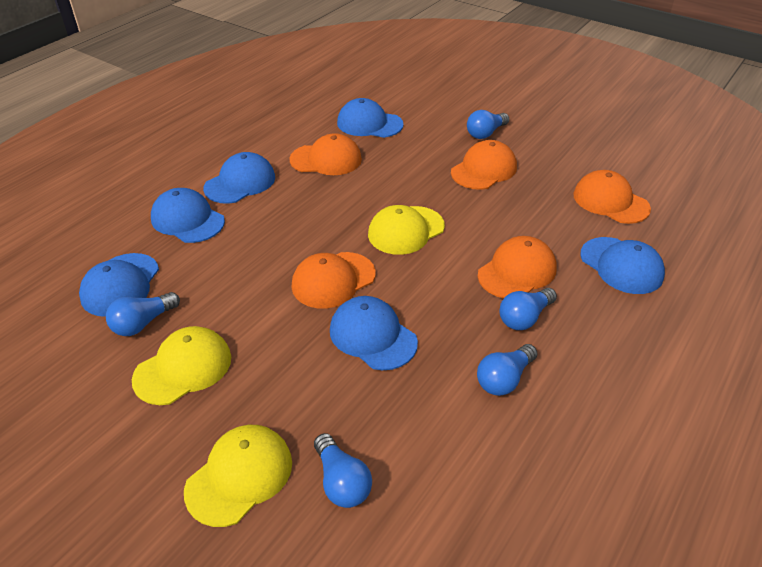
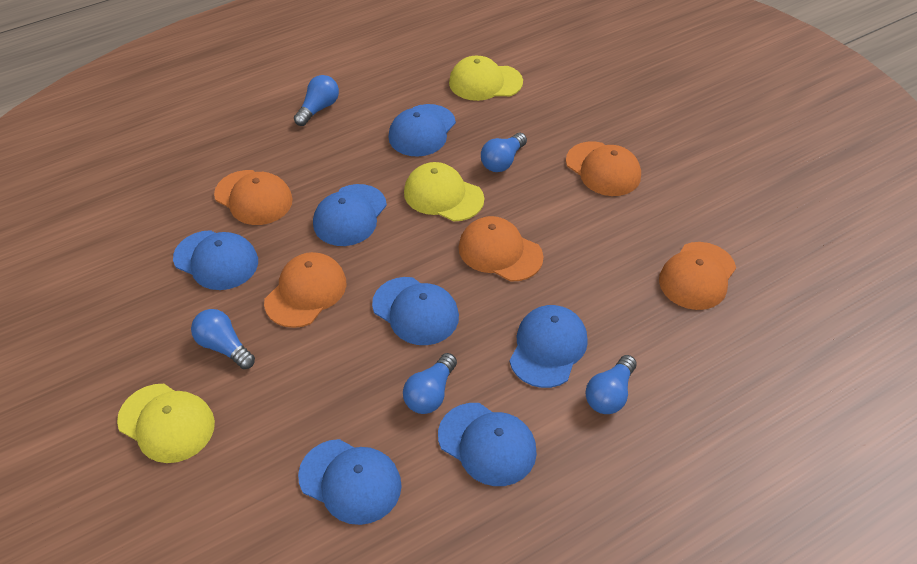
blue cap: [79,253,159,317] [151,188,225,243] [203,152,275,204] [330,296,418,370] [337,98,404,138] [580,237,665,294] = 6 -> [173,230,258,290] [298,439,402,525] [313,184,387,246] [372,277,459,345] [388,104,456,157] [438,403,537,486] [510,305,588,388] = 7

